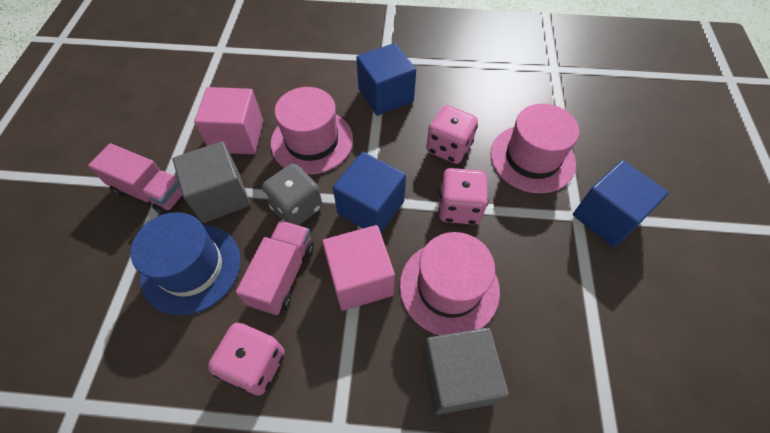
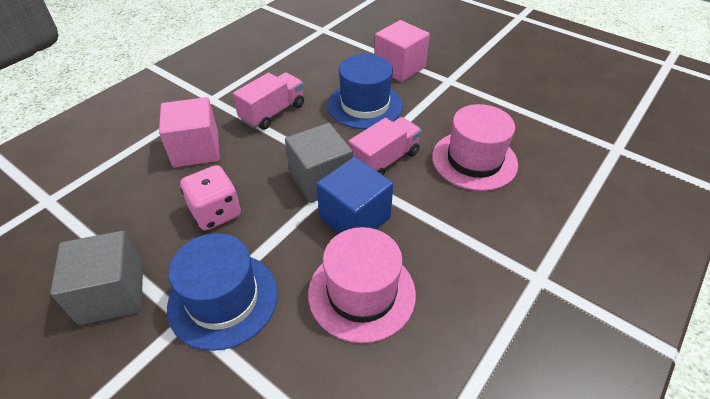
blue cube: [333,152,406,233] [356,43,416,116] [573,160,669,247] = 3 -> [316,157,393,233] = 1
blue hat: [130,212,241,315] = 1 -> [167,233,278,351] [328,54,403,129] = 2
grey dice: [262,164,322,225] = 1 -> none = 0
pink dice: [208,323,285,396] [426,105,478,164] [438,168,488,225] = 3 -> [180,165,241,230] = 1
pink hat: [271,87,353,175] [400,232,500,335] [490,104,580,193] = 3 -> [308,227,416,343] [432,104,518,191] = 2

